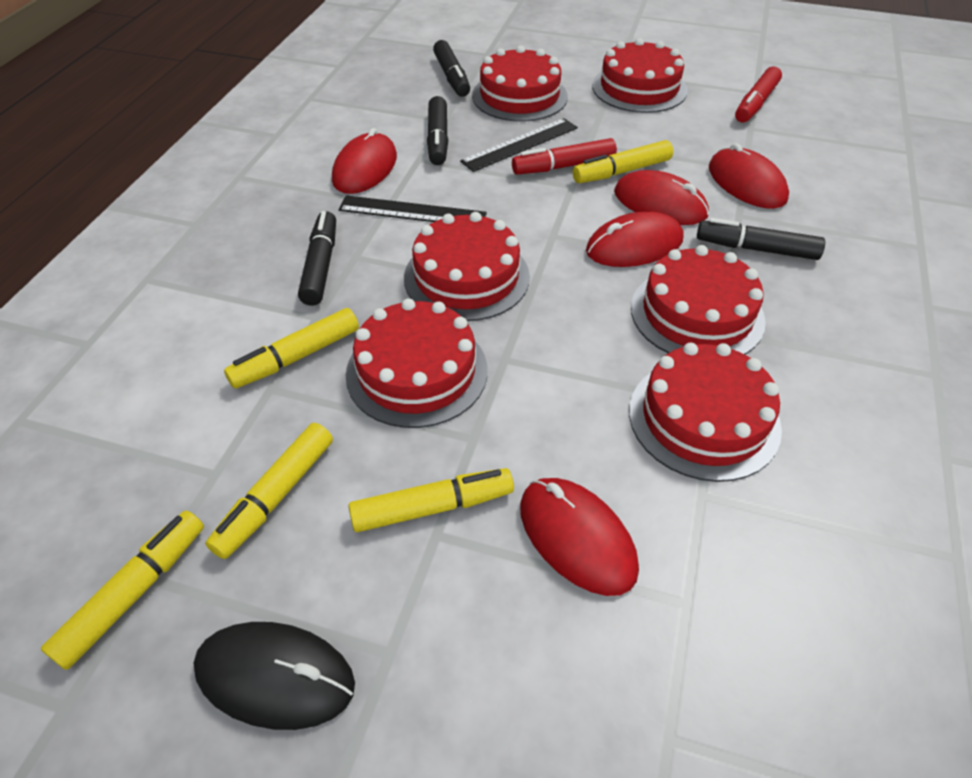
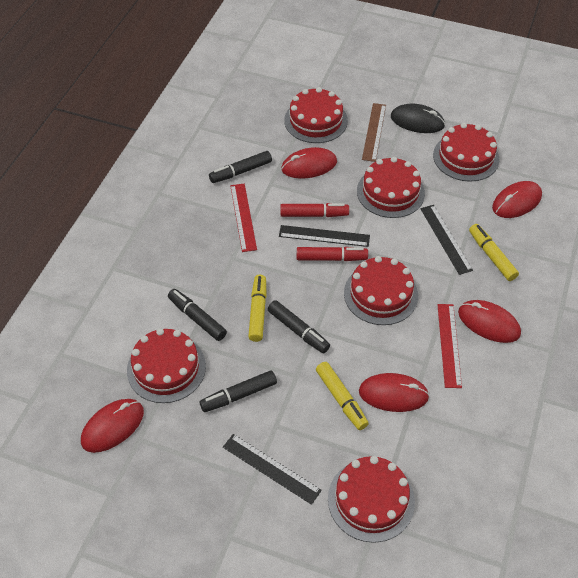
black ruler: [338,195,487,222] [460,118,578,172] = 2 -> [223,434,322,505] [279,225,370,247] [420,205,473,275] = 3
brown ruler: none = 0 -> [362,103,386,162] = 1
red ruler: none = 0 -> [230,184,257,252] [437,304,462,388] = 2
yellow marker: [41,510,204,670] [205,423,333,559] [224,308,359,389] [349,468,514,532] [573,140,673,183] = 5 -> [248,275,267,342] [316,362,369,430] [469,224,519,281] = 3

